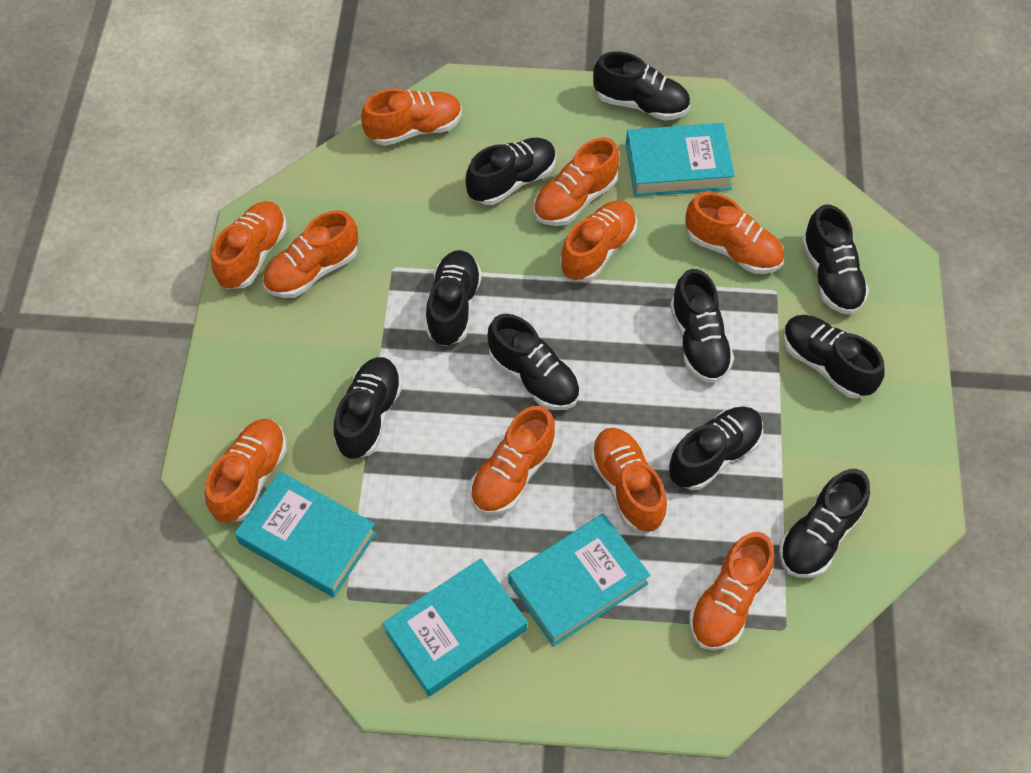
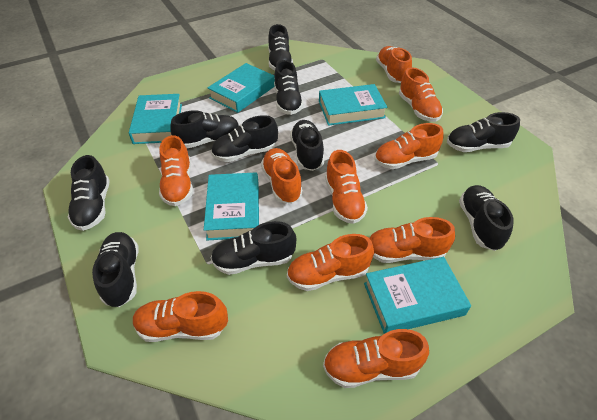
turquoise book: [235,471,377,597] [382,559,527,696] [508,513,650,647] [626,123,735,197] = 4 -> [129,94,182,144] [204,172,259,240] [207,63,275,113] [319,84,387,126] [364,257,471,334] = 5

